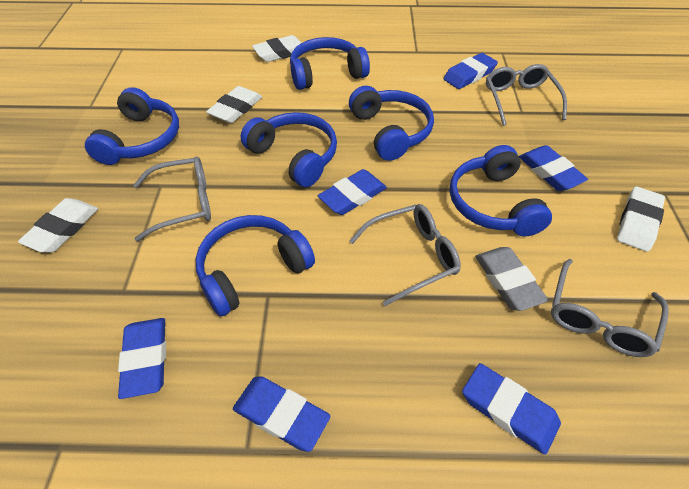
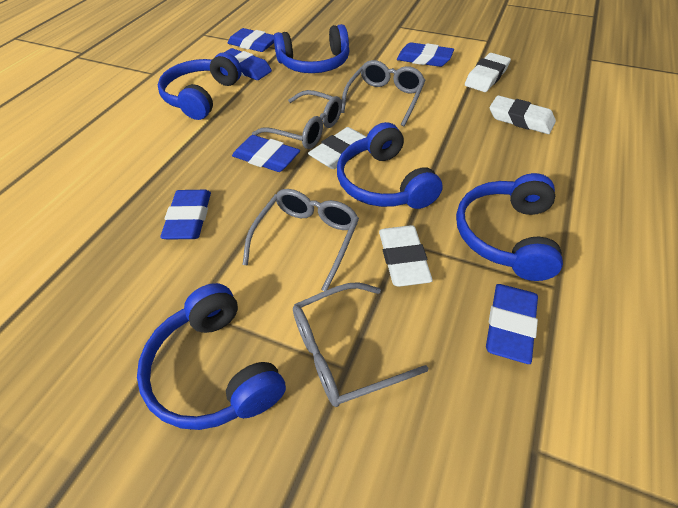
blue headphones: [85,87,179,165] [195,215,315,316] [241,112,337,187] [290,37,370,90] [349,86,434,161] [450,145,552,236] = 6 -> [137,283,286,430] [158,52,242,120] [274,24,349,73] [337,122,443,209] [456,173,563,281] = 5
grey eraser: [475,247,548,311] = 1 -> none = 0

